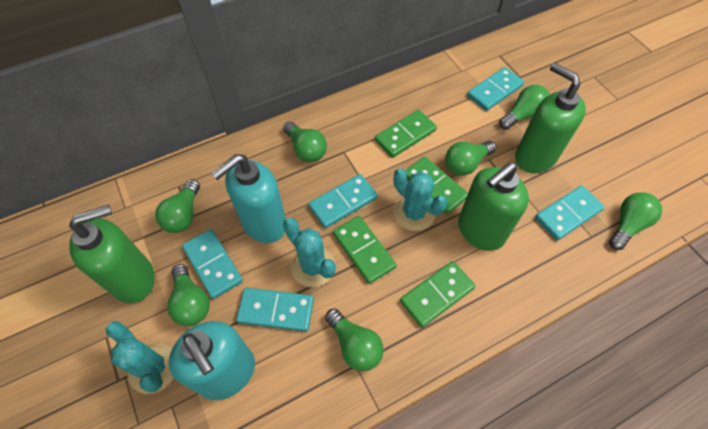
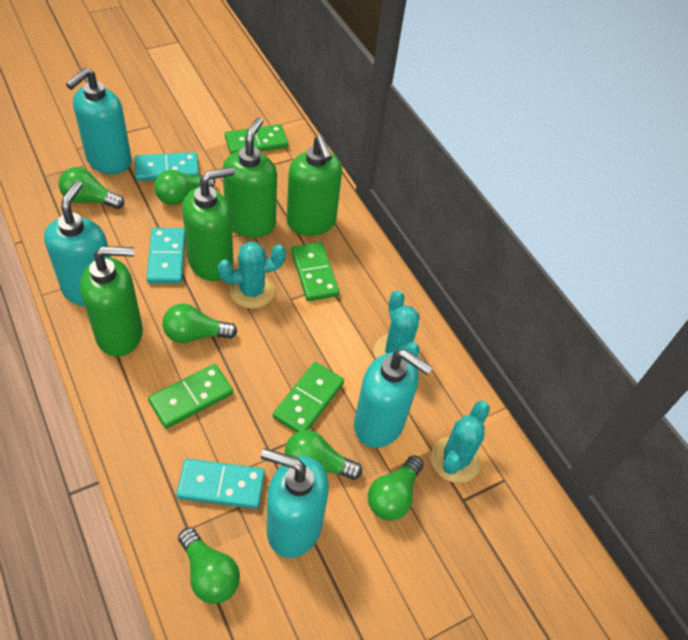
green light bulb: [155,179,200,233] [167,264,210,326] [283,122,327,162] [325,308,384,371] [445,141,496,176] [499,85,550,130] [609,192,662,250] = 7 -> [59,167,124,209] [154,170,215,205] [162,303,237,343] [178,527,240,604] [285,430,362,480] [368,455,424,521] = 6
green soap dispenser: [69,205,155,303] [458,162,529,251] [515,63,586,173] = 3 -> [80,246,143,357] [182,167,235,281] [223,117,277,238] [287,135,342,236] = 4
turquoise domino: [182,229,243,299] [236,288,314,332] [309,174,378,228] [467,67,524,111] [535,185,605,240] = 5 -> [135,152,199,181] [147,228,185,283] [176,459,265,509] = 3
turquoise soap dispenser: [169,321,255,400] [211,154,286,243] = 2 -> [44,181,111,306] [66,68,132,174] [261,448,329,558] [354,349,433,448] = 4

